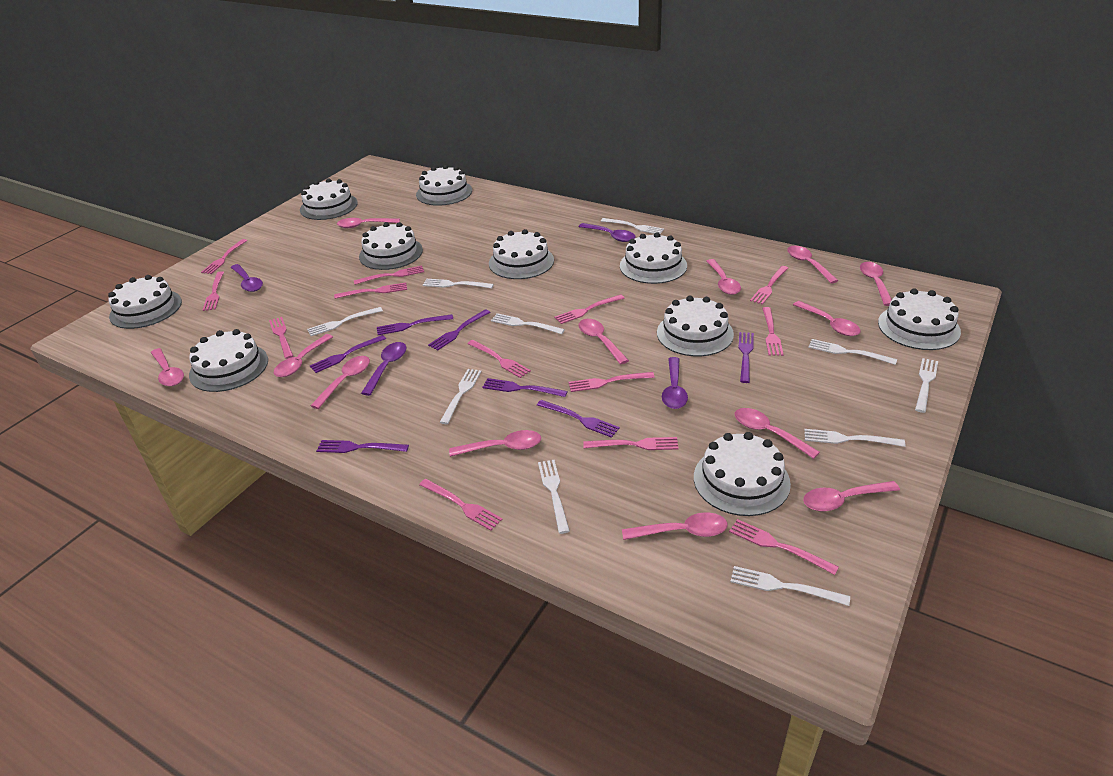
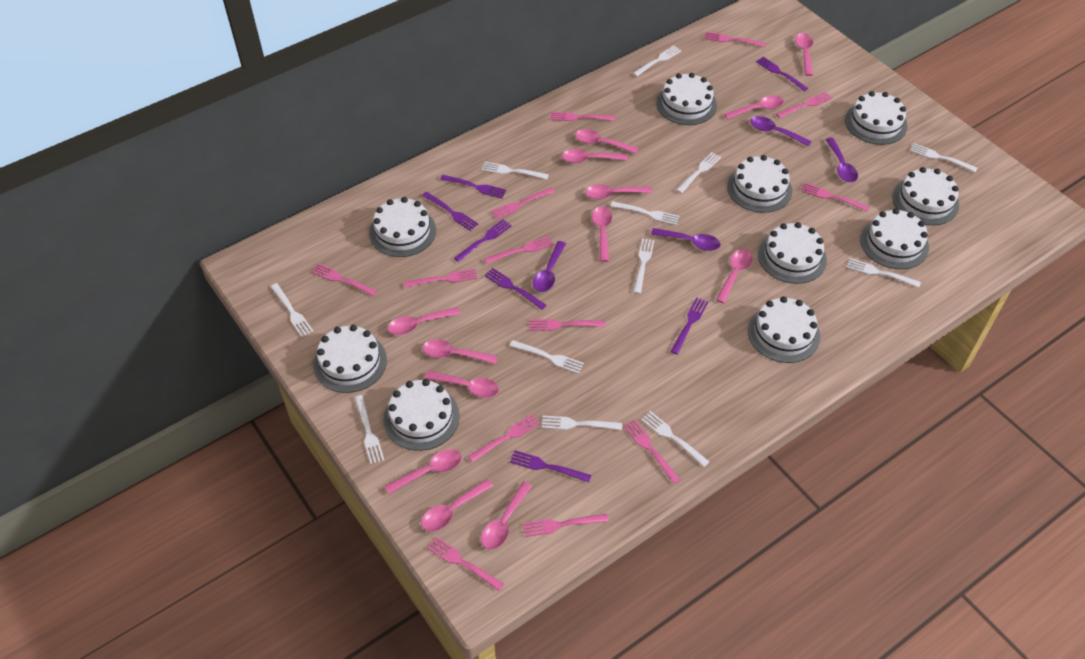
white fork: [307,307,383,336] [423,279,494,289] [440,369,482,424] [491,313,565,334] [538,460,570,534] [601,218,664,234] [731,566,850,606] [804,429,905,447] [808,339,897,365] [915,358,938,413] = 10 -> [271,283,313,337] [354,395,384,464] [482,162,549,179] [510,340,584,374] [542,416,622,430] [611,201,680,225] [633,46,682,76] [633,238,654,294] [641,411,709,467] [676,152,721,194] [847,258,921,287] [910,143,978,172] = 12

